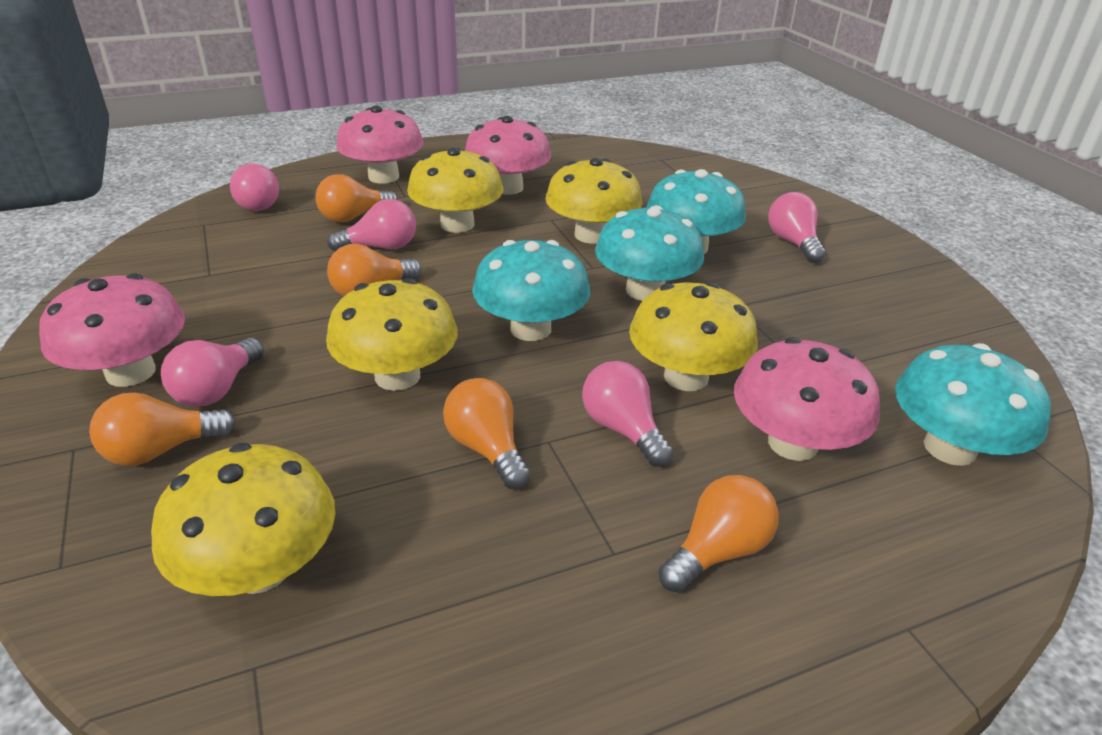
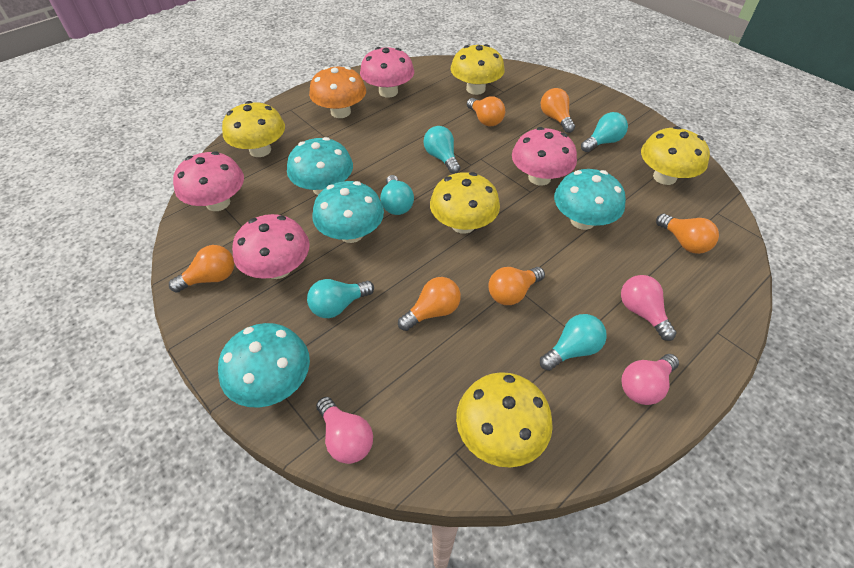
orange light bulb: [89,392,236,466] [315,174,398,222] [327,244,421,296] [443,378,530,489] [658,475,779,593] = 5 -> [169,245,234,292] [398,277,461,331] [467,96,505,126] [488,267,545,305] [541,88,575,133] [656,214,719,254] = 6
orange mushroom: none = 0 -> [309,66,366,118] = 1
pink light bulb: [161,338,264,407] [230,163,279,211] [327,199,416,251] [582,361,673,467] [768,192,825,263] = 5 -> [316,397,373,464] [621,275,677,341] [621,354,679,405] = 3
turquoise light bulb: none = 0 -> [307,279,374,318] [380,175,414,215] [424,126,460,174] [540,314,607,371] [581,112,628,152] = 5

